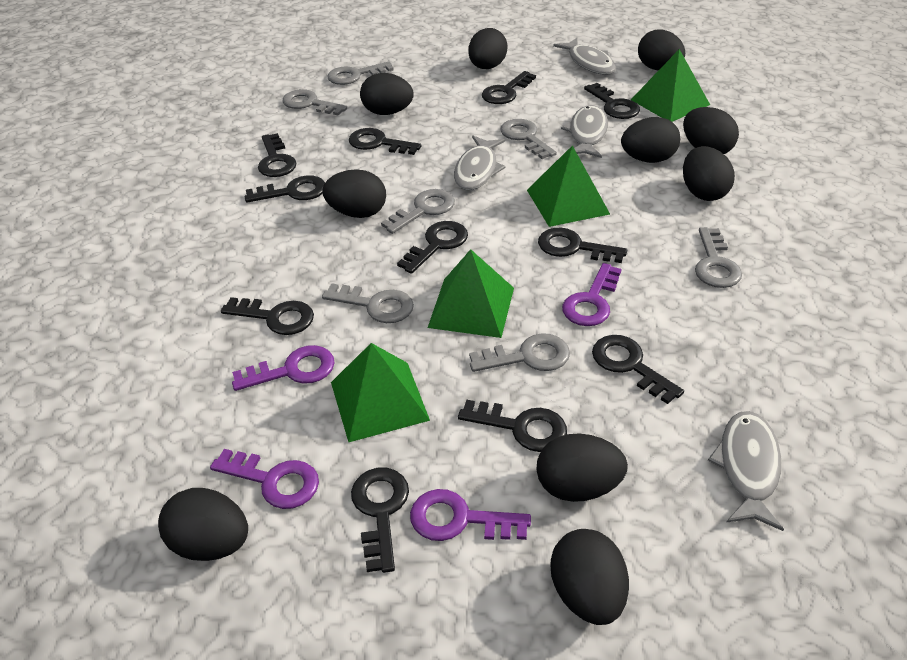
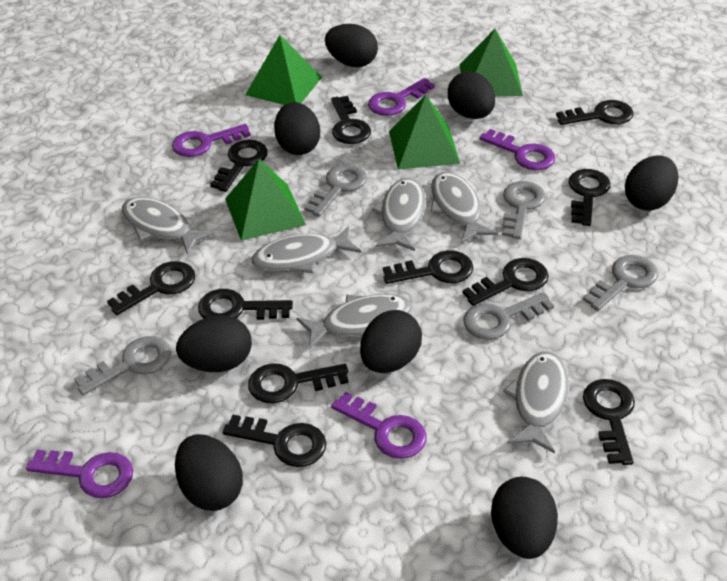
black egg: [158,488,248,561] [323,169,386,218] [360,73,414,115] [468,28,508,69] [536,433,628,502] [550,529,629,625] [621,117,680,163] [638,29,685,70] [683,107,739,154] [683,146,735,201] = 10 -> [175,434,243,511] [176,315,252,372] [274,102,320,155] [325,24,378,67] [360,310,422,373] [448,71,495,119] [491,477,558,559] [625,155,678,211] = 8
grey fish: [454,136,506,190] [553,38,616,75] [561,105,608,158] [708,411,784,531] = 4 -> [122,197,214,256] [251,226,361,273] [296,294,412,350] [372,178,426,251] [430,172,498,244] [503,351,569,453] = 6
grey key: [282,89,347,115] [322,283,414,323] [327,61,394,85] [381,189,455,234] [469,333,570,372] [500,119,557,159] [695,227,742,288] = 7 -> [74,336,171,395] [304,164,367,217] [464,292,554,340] [502,181,546,239] [583,255,658,311] = 5
purple key: [210,449,319,509] [232,345,335,391] [410,489,531,541] [562,263,622,326] = 4 -> [26,450,133,498] [172,124,251,157] [331,392,427,459] [368,78,435,116] [479,129,555,170] = 5

